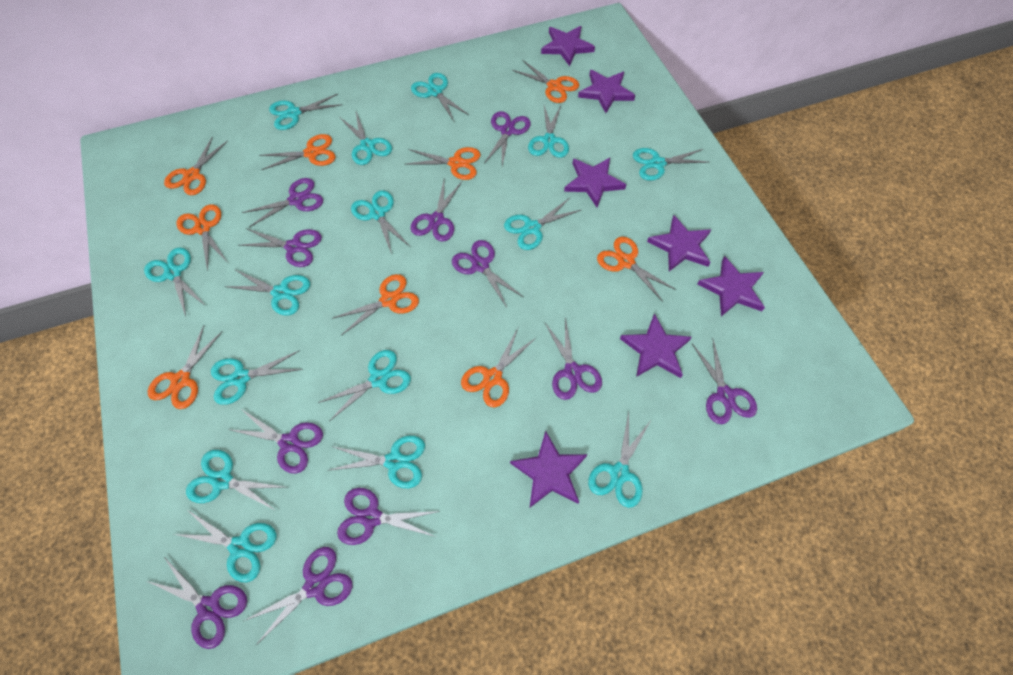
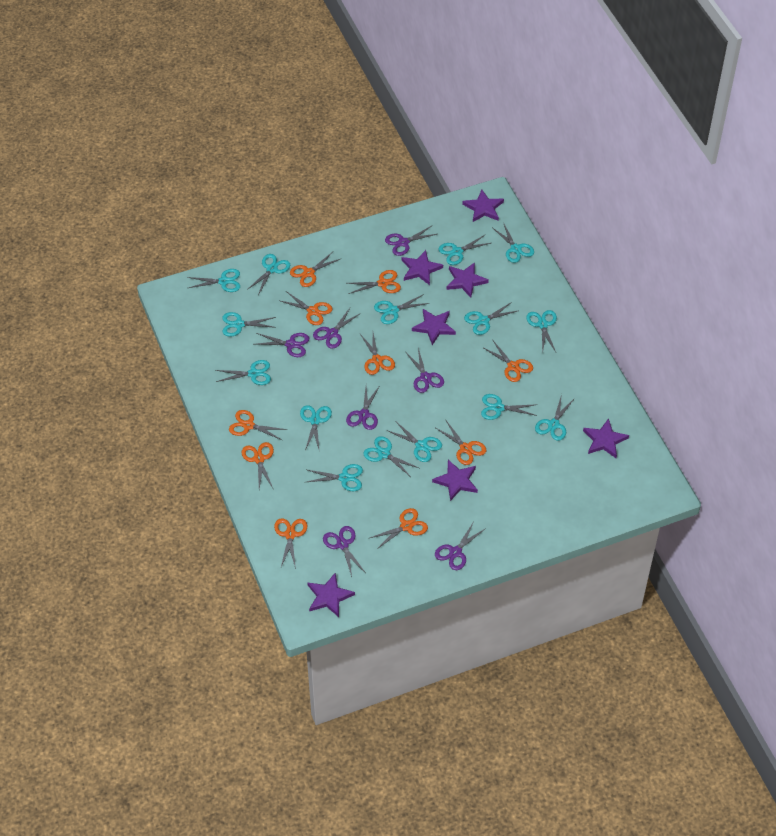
orange scissors: [148,325,223,409] [164,137,228,195] [176,204,228,271] [260,134,336,170] [332,274,419,335] [406,147,480,180] [461,328,536,407] [512,60,579,103] [597,237,676,302] = 9 -> [229,410,288,440] [242,442,274,489] [274,518,307,569] [278,291,332,325] [290,253,342,287] [347,270,401,294] [360,333,395,375] [370,508,428,550] [436,421,486,465] [482,341,533,382] = 10
purple scissors: [147,557,247,649] [228,410,323,474] [240,228,322,267] [242,178,323,227] [244,547,352,645] [337,488,440,545] [411,181,462,242] [452,240,523,307] [484,111,531,166] [545,318,602,400] [692,340,757,424] = 11 -> [257,333,309,357] [313,308,361,349] [323,526,366,577] [346,385,380,430] [385,226,437,256] [406,348,444,393] [435,521,486,570] = 7

